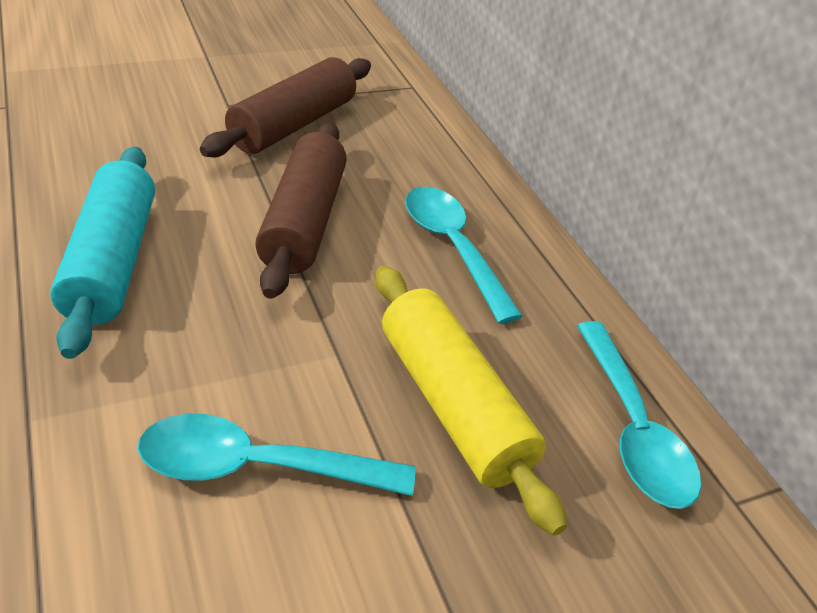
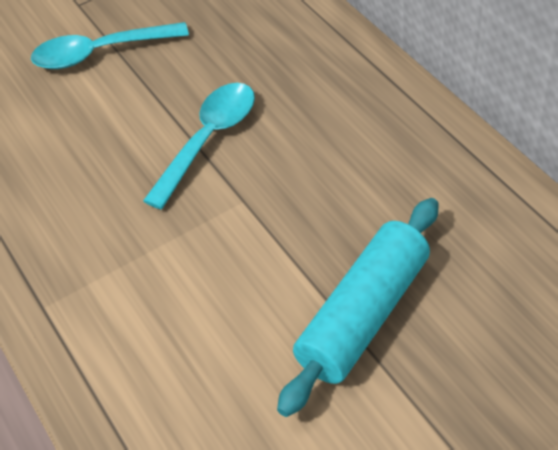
brown rolling pin: [200,57,371,157] [255,122,347,299] = 2 -> none = 0
turquoise spoon: [138,413,415,496] [405,187,523,324] [577,321,701,509] = 3 -> [31,22,189,69] [143,83,255,209] = 2
yellow rolling pin: [376,266,567,536] = 1 -> none = 0

